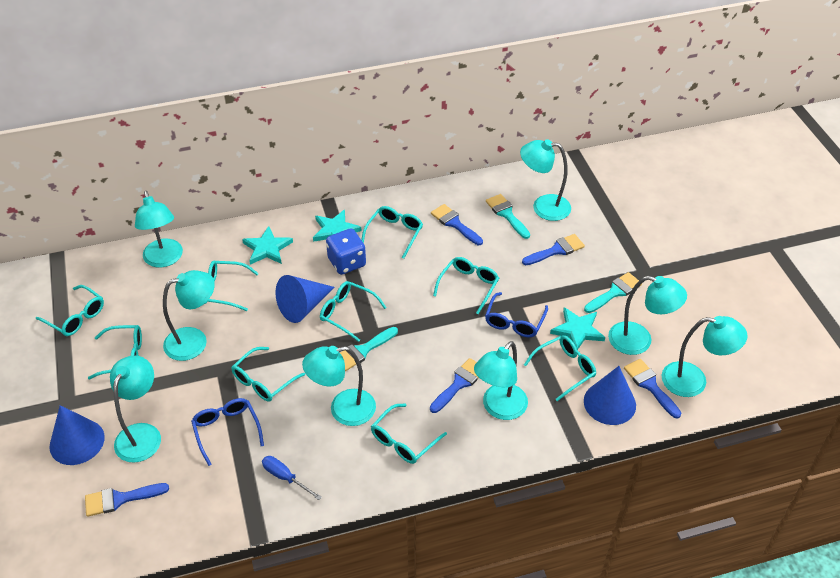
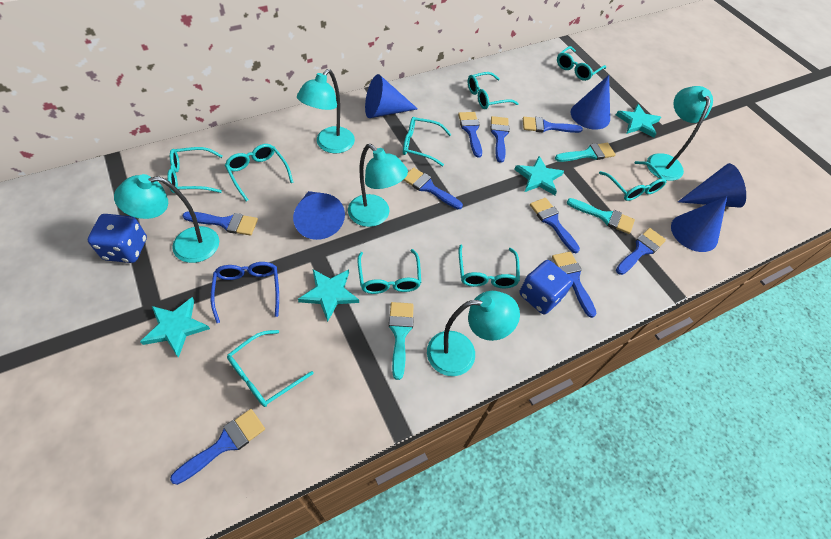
blue brush: [85,483,169,517] [430,358,479,413] [431,204,483,245] [522,234,585,265] [624,359,681,419] = 5 -> [170,409,265,485] [182,212,258,236] [403,167,463,209] [458,112,482,158] [491,116,509,163] [523,117,583,133] [530,198,580,253] [552,252,597,318] [616,228,666,275] = 9
blue cone: [49,405,105,465] [275,275,334,323] [584,366,636,425] = 3 -> [293,191,345,240] [365,74,418,118] [570,75,610,130] [671,196,727,252] [678,163,746,208] = 5
blue dice: [326,228,366,275] = 1 -> [88,214,147,263] [520,260,573,314] = 2
blue glasses: [191,398,264,466] [485,292,548,337] = 2 -> [211,262,279,323] = 1
blue screwdriver: [262,456,322,500] = 1 -> none = 0
turquoise lamp: [110,355,161,463] [135,191,183,268] [163,270,215,361] [302,346,376,426] [474,341,528,420] [520,139,571,221] [608,276,687,355] [662,316,748,397] = 8 -> [114,174,219,263] [297,69,355,153] [348,144,408,227] [427,291,520,376] [647,86,713,181] = 5
turquoise star: [242,226,293,265] [313,209,362,242] [550,307,605,350] = 3 -> [140,297,210,358] [298,269,359,322] [514,156,564,195] [616,104,661,138] = 4

